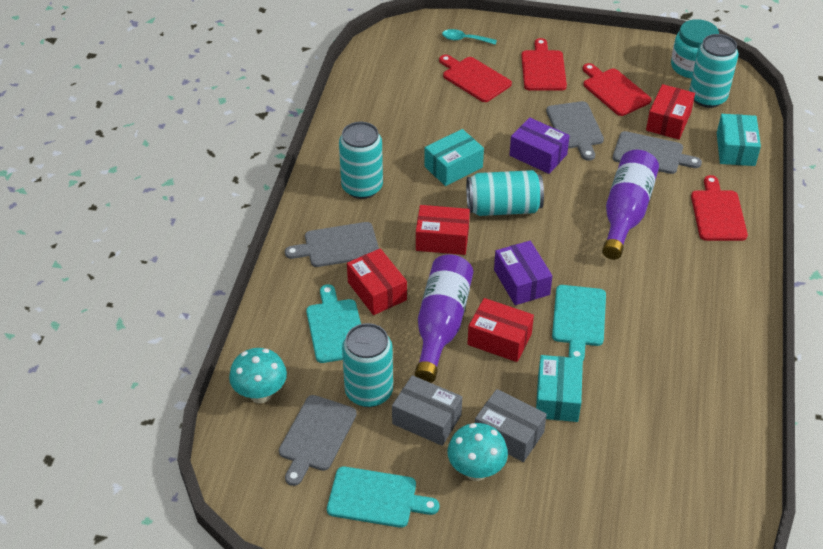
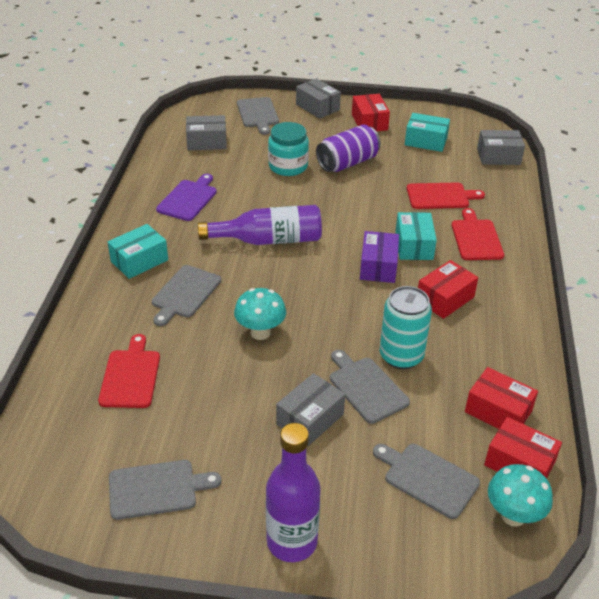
grey box: [392,375,462,446] [475,389,547,462] = 2 -> [186,115,227,150] [276,373,345,446] [296,78,341,119] [477,130,525,165] = 4
grey cutting board: [279,395,357,486] [285,222,379,267] [546,101,604,161] [613,131,702,174] = 4 -> [109,460,221,520] [152,265,221,326] [237,97,279,135] [330,350,410,424] [373,444,480,519] = 5
purple box: [494,241,552,305] [510,117,570,174] = 2 -> [360,231,399,283] = 1
purple can: none = 0 -> [316,124,380,172] = 1
purple cutting board: none = 0 -> [156,174,217,221] = 1
red cutting board: [439,54,512,102] [521,38,567,91] [583,63,652,116] [691,175,748,241] = 4 -> [98,334,160,408] [407,182,485,209] [451,208,504,260] = 3
turquoise can: [339,122,383,199] [342,323,393,407] [466,170,544,216] [689,34,738,108] = 4 -> [380,286,432,369] = 1
turquoise cutting board: [306,285,361,363] [327,466,439,528] [552,285,606,360] = 3 -> none = 0
turquoise spoon: [442,29,497,45] = 1 -> none = 0

